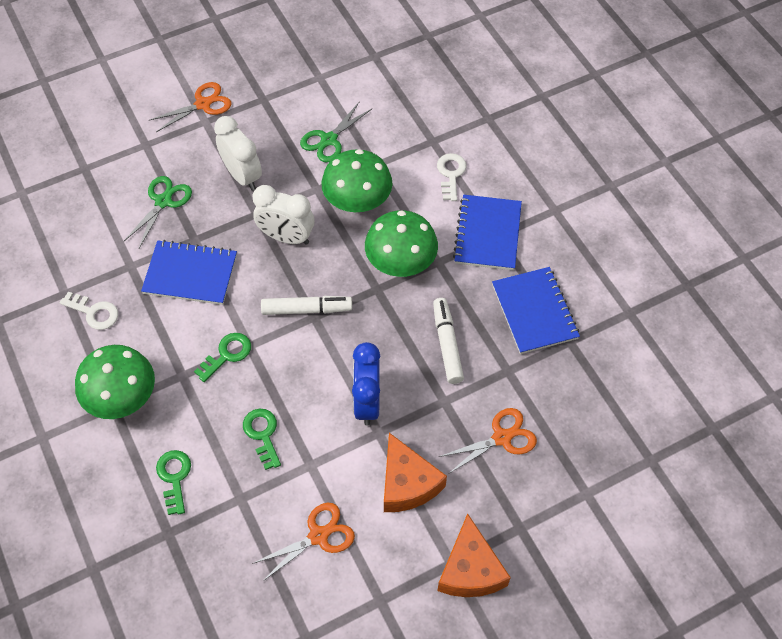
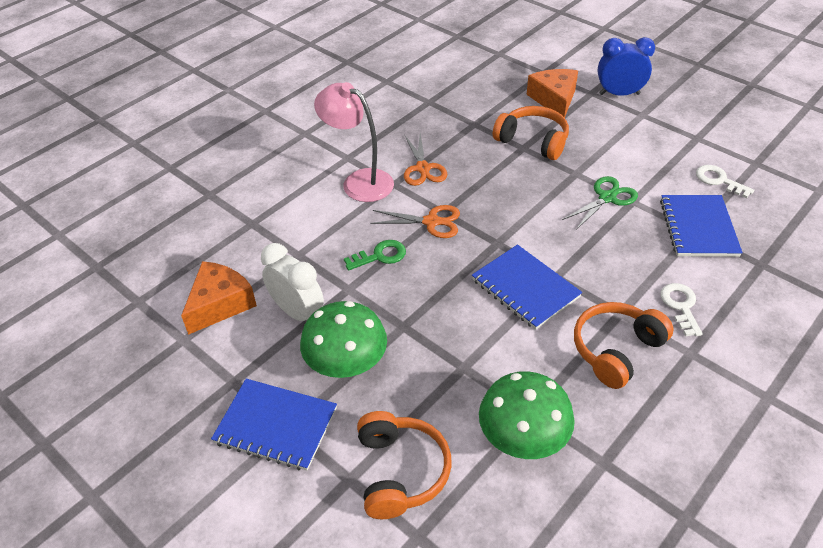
green key: [156,450,191,515] [194,333,251,382] [243,409,281,470] = 3 -> [344,240,406,270] = 1
green mushroom: [75,345,155,419] [321,149,393,212] [365,210,438,277] = 3 -> [300,301,387,378] [479,371,575,459] = 2
green scissors: [124,176,192,248] [300,101,372,163] = 2 -> [562,176,638,230] = 1
orange headphones: none = 0 -> [357,411,452,519] [493,106,569,160] [574,302,674,389] = 3
orange scissors: [149,82,231,132] [252,503,355,582] [439,408,537,474] = 3 -> [370,205,460,238] [404,134,447,186] = 2
pink lamp: none = 0 -> [314,82,394,202] = 1
white clock: [214,116,262,191] [253,185,315,245] = 2 -> [261,243,324,321] = 1
white marker: [261,296,352,315] [433,298,464,384] = 2 -> none = 0

